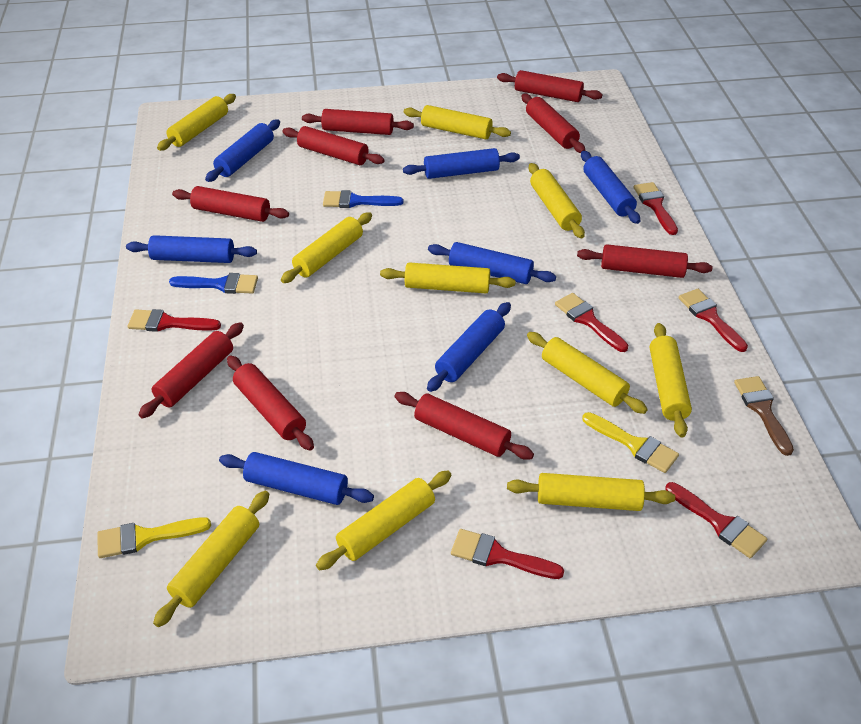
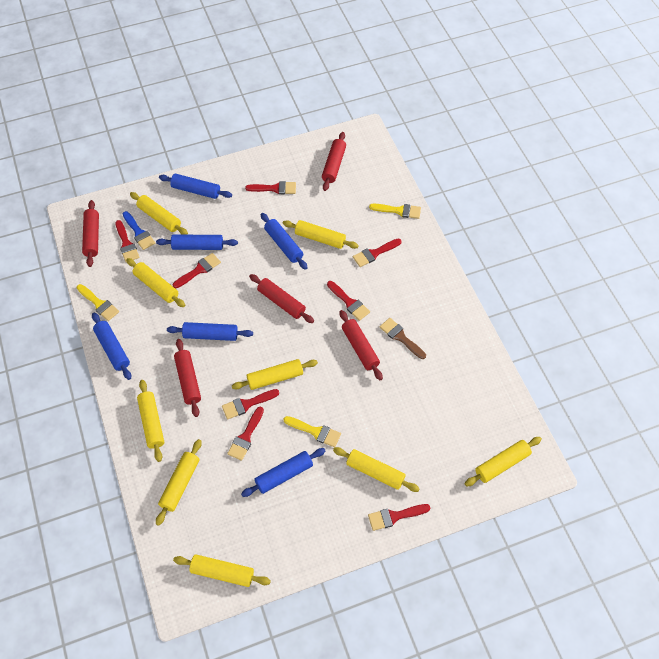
blue brush: [169,273,258,294] [323,190,403,208] = 2 -> [123,211,155,250] = 1
blue rolling pin: [126,235,257,263] [205,120,280,182] [219,452,374,505] [403,148,520,179] [427,302,511,392] [428,242,556,284] [581,151,640,224] = 7 -> [92,313,131,380] [156,234,238,250] [159,174,232,199] [167,322,253,341] [241,448,326,497] [261,213,308,270] = 6
red brush: [128,309,221,332] [451,529,564,579] [555,293,628,352] [634,182,678,235] [665,482,767,558] [679,289,748,352] = 6 -> [115,220,140,262] [173,253,221,288] [222,389,279,419] [227,407,264,461] [245,181,296,194] [327,281,370,321] [353,238,402,267] [368,504,430,531] = 8
red rolling pin: [138,322,244,419] [172,186,289,222] [227,356,314,451] [282,126,385,165] [302,109,414,135] [394,392,534,460] [497,70,602,102] [522,94,585,153] [577,244,713,278] = 9 -> [82,200,99,267] [174,339,201,417] [249,274,314,323] [322,132,346,191] [340,310,383,380] = 5
yellow brush: [97,517,211,558] [582,412,679,473] = 2 -> [77,284,119,321] [283,416,341,447] [369,204,421,219] = 3
yellow rolling pin: [153,491,269,627] [157,94,236,151] [281,212,372,283] [316,470,451,570] [380,263,516,293] [404,105,511,139] [507,473,675,511] [527,332,648,414] [529,163,585,238] [650,323,692,437] = 10 -> [126,258,185,307] [130,192,188,235] [137,380,164,462] [156,439,202,526] [173,554,271,587] [232,359,318,390] [282,220,359,249] [333,447,420,492] [465,437,542,486] = 9

